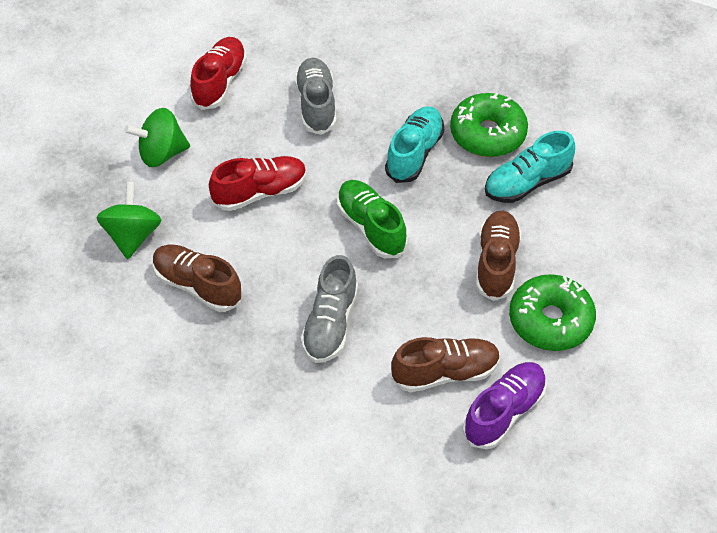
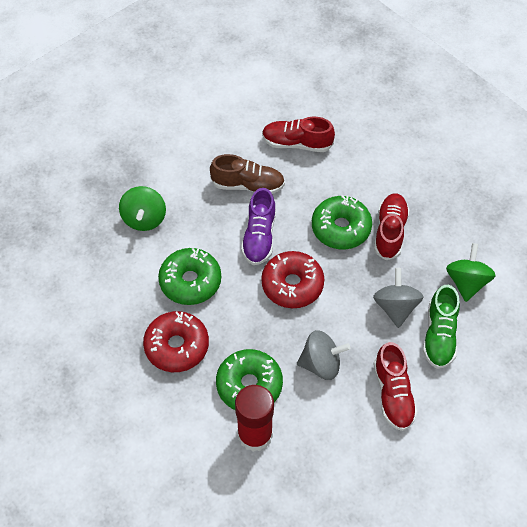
brown shoe: [153,244,242,312] [391,337,500,392] [476,210,522,301] = 3 -> [210,154,285,194] = 1
green donut: [450,93,528,157] [509,274,596,351] = 2 -> [158,248,221,305] [216,349,283,410] [312,195,372,249] = 3
grey shoe: [294,58,336,135] [301,255,358,363] = 2 -> none = 0
grey spinning top: none = 0 -> [297,330,351,380] [373,268,423,328] = 2
red donut: none = 0 -> [143,311,209,372] [261,251,324,308] = 2
red glue stick: none = 0 -> [235,385,274,452] = 1
red shoe: [190,37,247,110] [209,156,307,211] = 2 -> [262,116,335,152] [374,193,410,260] [374,342,418,431] = 3
turquoise shoe: [385,106,444,183] [485,131,575,203] = 2 -> none = 0

